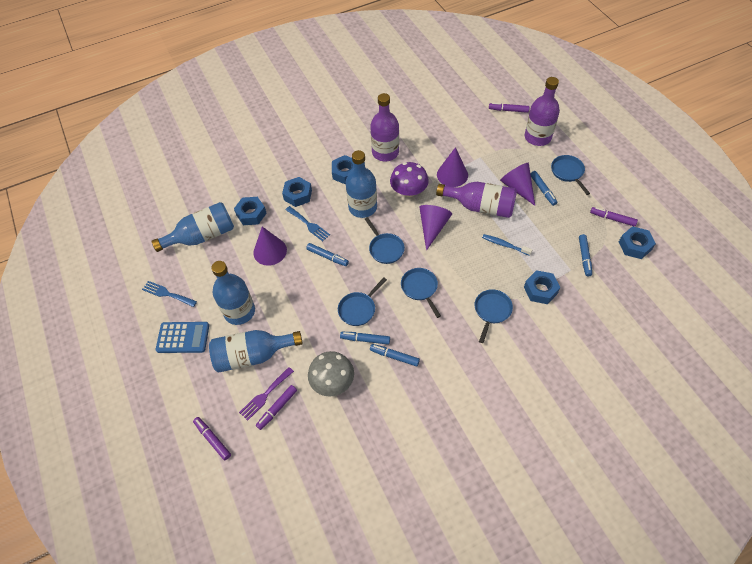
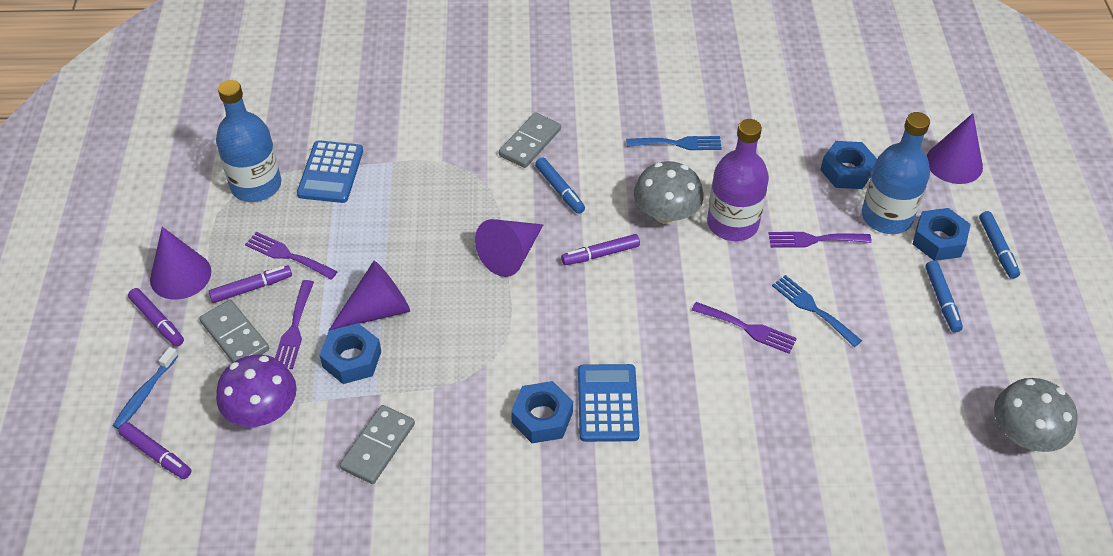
blue bottle: [151,202,234,252] [209,330,303,373] [211,261,255,325] [345,150,377,218] = 4 -> [216,80,281,202] [862,112,930,234] = 2
blue calculator: [156,322,209,353] = 1 -> [297,140,363,203] [578,364,640,442] = 2
blue marker: [306,243,349,266] [340,332,390,345] [370,344,420,367] [530,171,558,206] [579,234,592,276] = 5 -> [535,157,585,214] [925,261,963,333] [979,211,1020,279] = 3
blue nut: [234,197,267,225] [282,177,312,207] [332,155,354,184] [524,270,560,304] [619,226,656,259] = 5 -> [319,323,381,384] [511,381,573,443] [820,141,877,189] [913,208,971,261] = 4
blue pan: [338,277,387,326] [365,217,405,264] [401,268,441,318] [475,289,513,343] [551,155,590,195] = 5 -> none = 0
grey domino: none = 0 -> [199,300,269,363] [340,405,415,484] [499,112,561,168] = 3
grey mushroom: [308,351,354,397] = 1 -> [634,161,704,224] [994,378,1078,452] = 2
purple bottle: [370,93,399,161] [436,182,517,218] [525,77,560,146] = 3 -> [707,119,769,241] = 1
purple fork: [239,367,294,421] = 1 -> [245,232,338,280] [275,280,314,369] [692,302,797,354] [769,232,872,248] = 4

